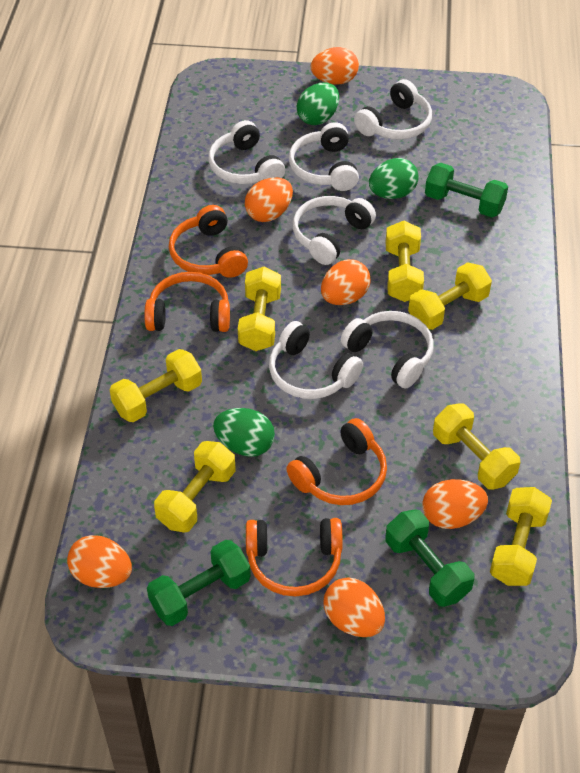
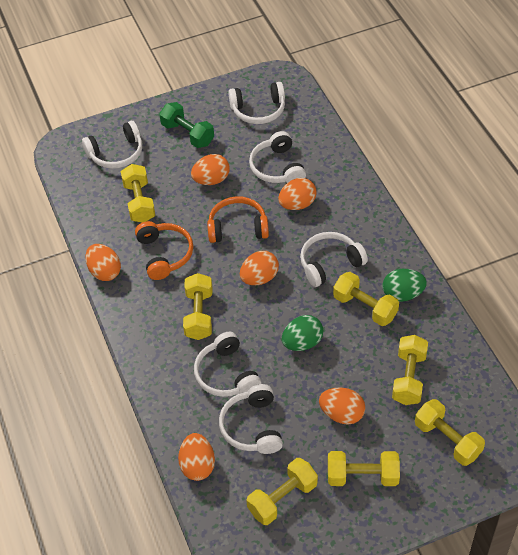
green dumbbell: [147,540,251,626] [386,509,474,607] [425,163,508,217] = 3 -> [159,102,214,148] = 1
green egg: [213,408,275,457] [297,83,339,125] [369,158,419,199] = 3 -> [282,315,323,351] [383,269,427,302] = 2
orange headphones: [144,272,230,332] [169,205,248,278] [246,518,343,596] [286,418,387,505] = 4 -> [135,221,193,280] [207,196,269,243] = 2

